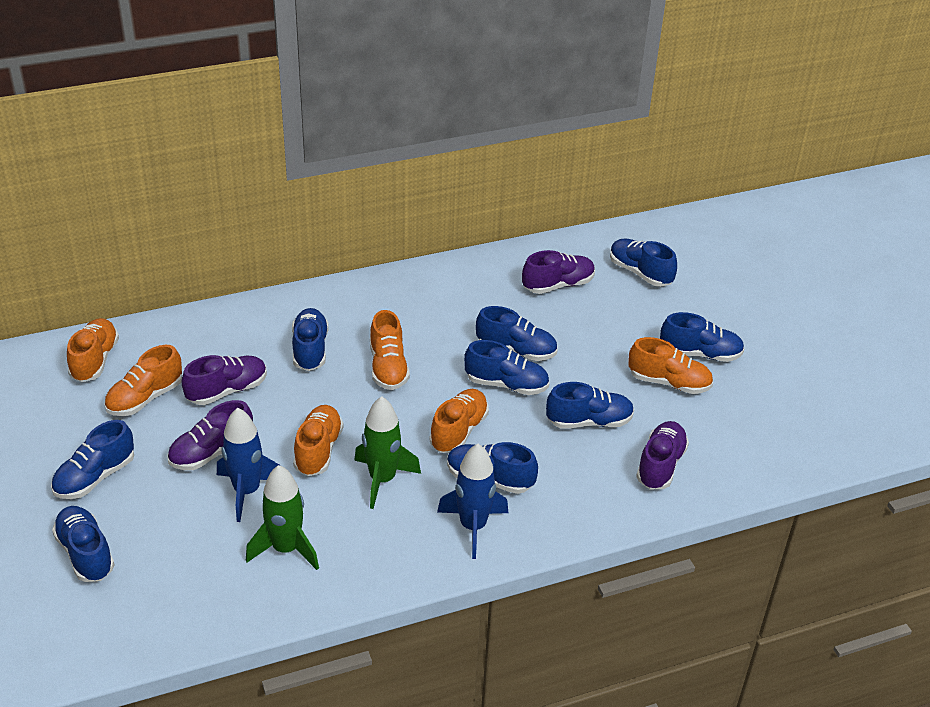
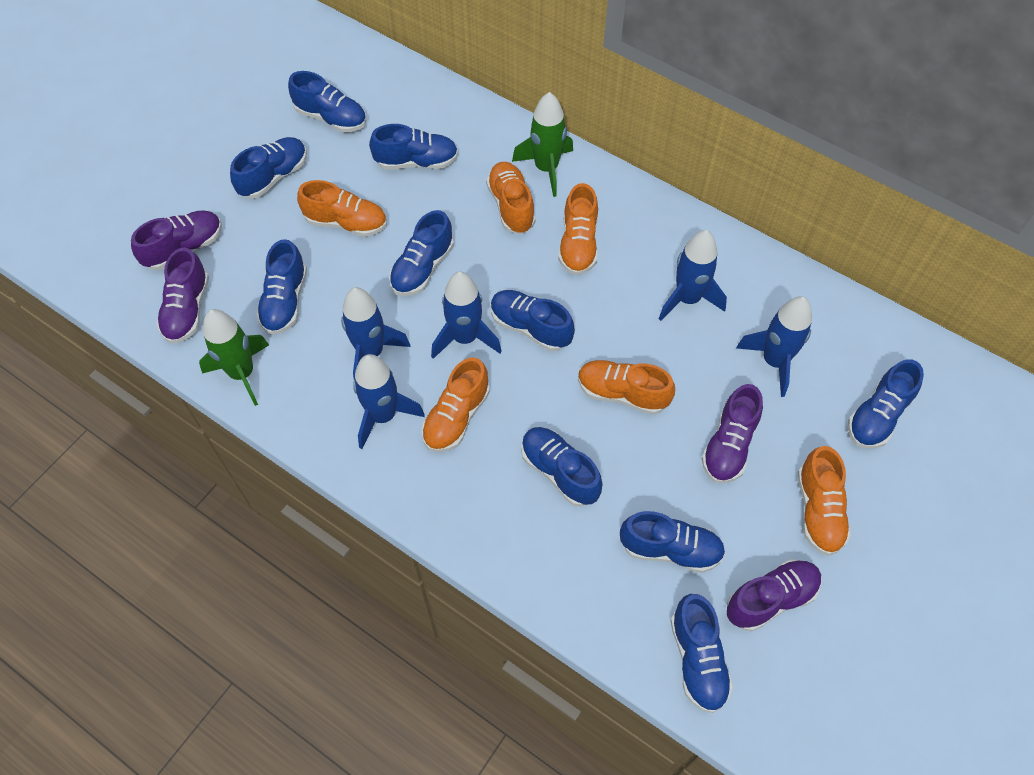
blue rocket: [217,408,281,522] [437,444,508,559] = 2 -> [341,287,411,380] [353,354,425,449] [431,271,502,359] [659,230,727,321] [736,296,812,397] = 5
blue shoe: [51,420,134,499] [52,506,115,582] [292,308,329,371] [447,442,538,494] [464,340,549,395] [476,306,557,361] [546,382,634,429] [610,239,677,287] [660,312,744,362] = 9 -> [230,137,307,199] [256,239,307,335] [288,71,366,132] [369,124,458,170] [389,210,454,296] [491,290,575,351] [521,427,602,507] [620,511,725,573] [671,594,733,713] [848,360,924,448] = 10

